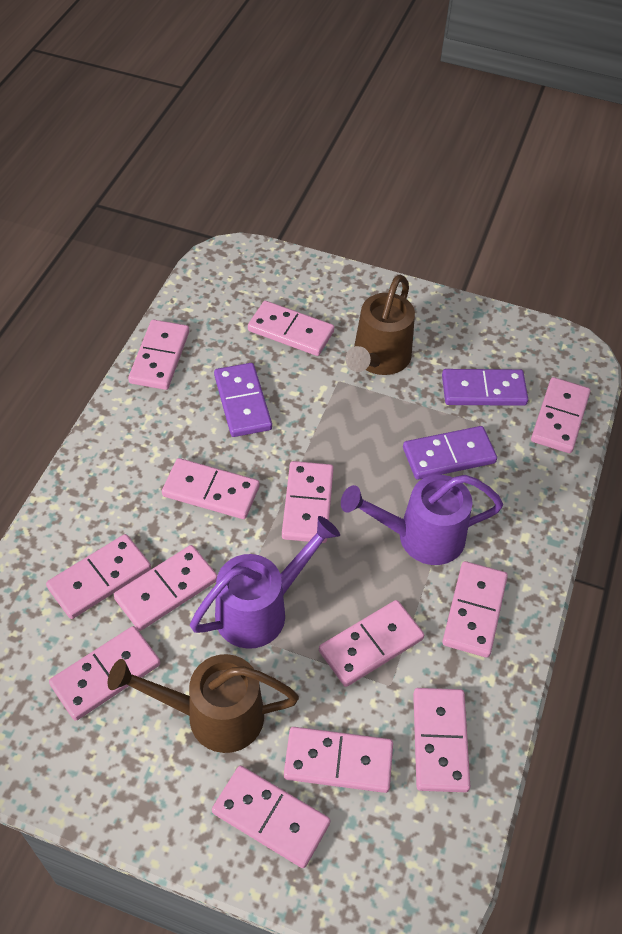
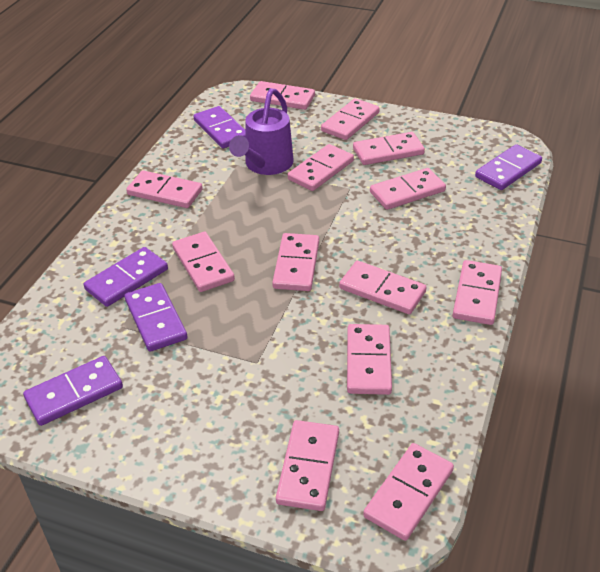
brown watering can: [108,654,299,753] [345,275,415,375] = 2 -> none = 0
purple domino: [214,363,272,437] [403,426,497,479] [442,369,528,406] = 3 -> [23,356,123,426] [84,247,168,307] [125,283,187,352] [194,106,245,148] [475,144,542,190] = 5
purple watering can: [190,516,340,649] [341,475,503,565] = 2 -> [229,88,294,175] = 1

